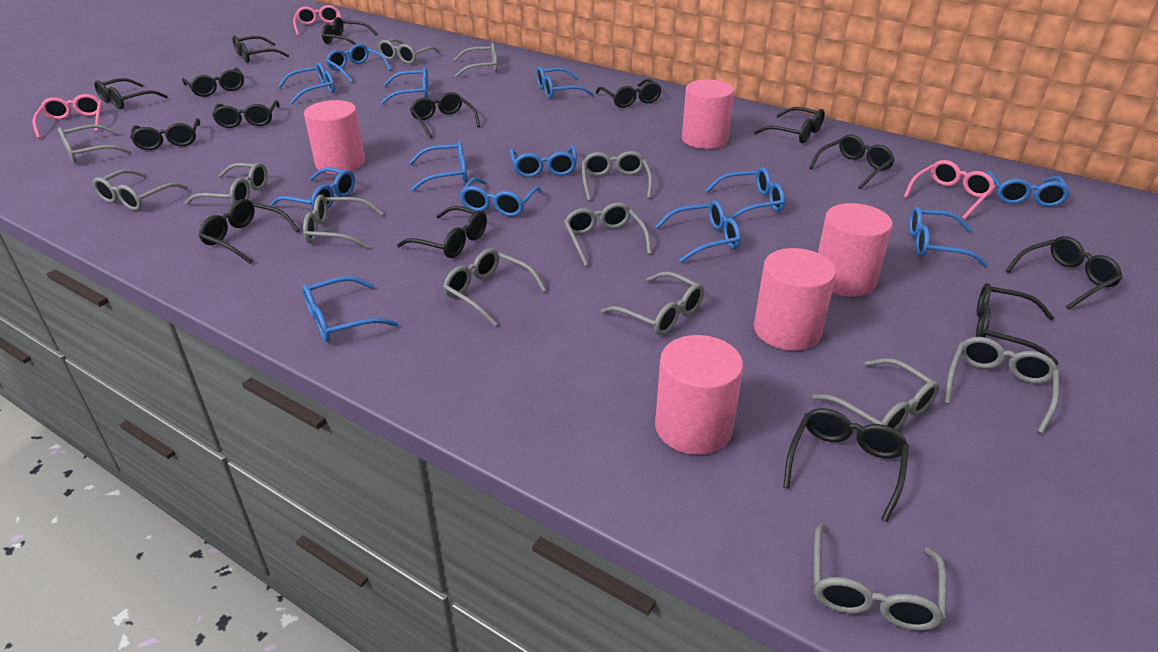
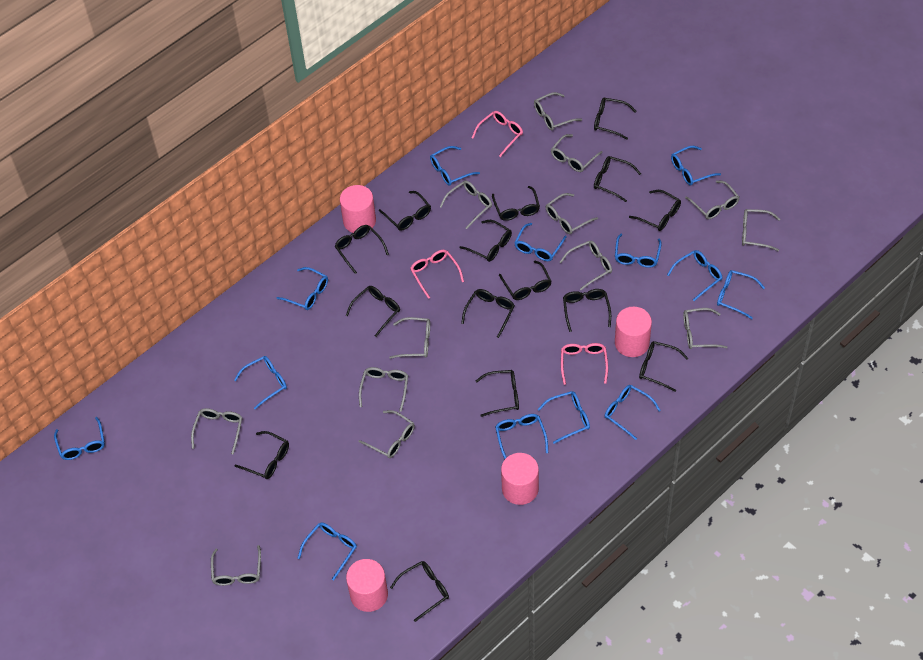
pink cylinder: [304,100,365,174] [655,335,743,455] [682,79,734,149] [754,248,836,351] [818,203,893,297] = 5 -> [340,185,376,233] [346,559,388,612] [501,453,539,505] [615,307,652,357] = 4

